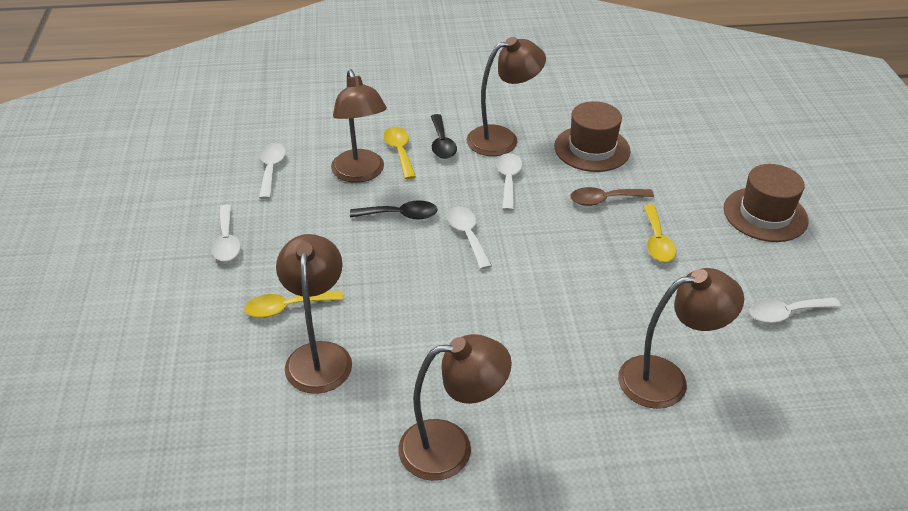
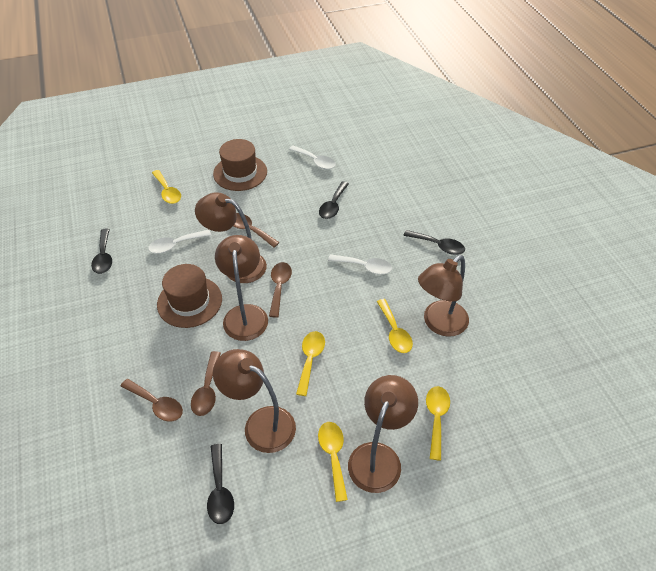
black spoon: [350,200,438,220] [431,114,457,159] = 2 -> [91,228,112,274] [207,444,234,524] [319,181,349,219] [403,230,465,255] = 4
brown spoon: [570,187,654,206] = 1 -> [121,379,183,422] [191,351,221,416] [234,213,280,247] [269,262,292,318] = 4
white spoon: [211,204,241,261] [259,143,286,199] [447,206,492,270] [497,153,522,211] [750,297,841,323] = 5 -> [148,230,211,254] [289,146,336,169] [328,254,392,275] = 3
yellow spoon: [244,290,343,318] [383,127,416,179] [643,204,676,262] = 3 -> [152,170,181,204] [296,331,325,396] [318,422,348,502] [377,299,413,353] [426,386,450,460] = 5

